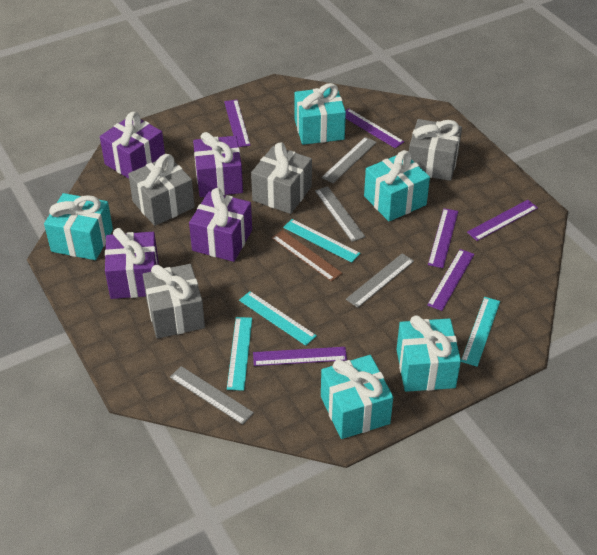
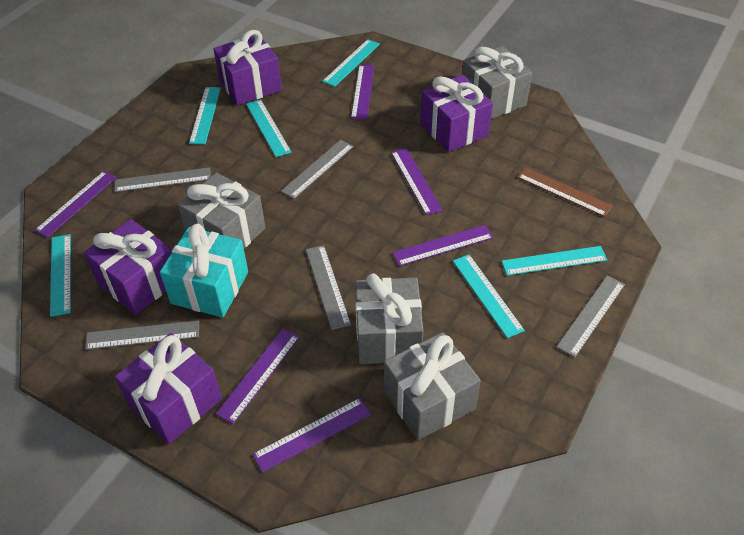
grey ruler: [170,366,254,425] [315,186,365,242] [321,137,377,183] [346,253,414,308] = 4 -> [85,320,199,350] [115,167,211,192] [281,140,354,199] [306,245,351,330] [557,276,625,357] = 5
turquoise gift: [44,193,113,260] [294,83,346,145] [321,355,393,439] [364,150,430,221] [397,315,461,392] = 5 -> [160,223,248,318] = 1
turquoise ruler: [227,317,252,391] [239,291,317,346] [283,219,360,263] [461,297,500,367] = 4 -> [50,234,71,317] [189,87,221,144] [246,99,291,157] [322,39,380,87] [453,255,525,338] [501,246,607,276] = 6

